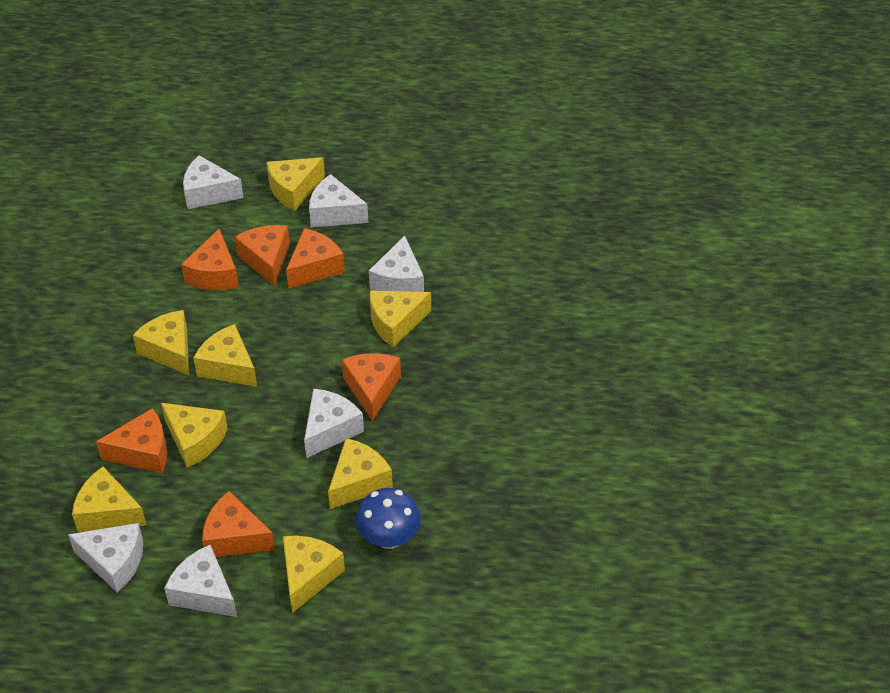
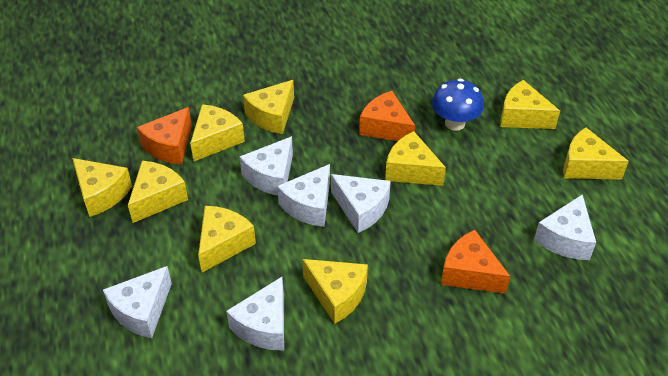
orange cheese: [96,408,167,474] [181,229,239,290] [202,491,275,557] [234,225,290,286] [286,228,345,289] [342,353,401,421] = 6 -> [137,107,192,165] [359,91,415,141] [441,230,510,294] = 3
yellow cheese: [72,467,146,532] [133,310,189,375] [161,403,228,468] [193,324,257,387] [267,157,325,211] [283,535,345,613] [328,438,393,509] [370,291,431,347] = 8 -> [72,158,132,217] [128,161,188,223] [190,104,245,161] [198,206,256,272] [243,80,294,134] [302,259,368,324] [385,131,446,186] [500,80,560,129] [563,127,629,179] = 9

